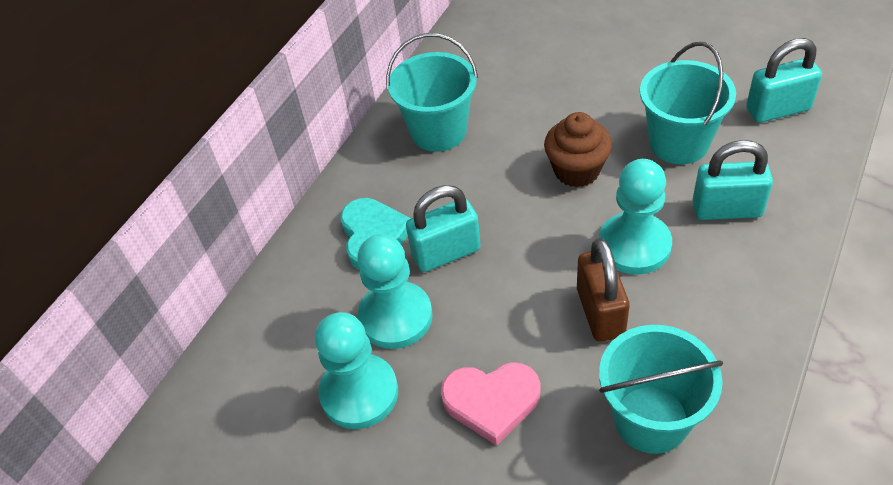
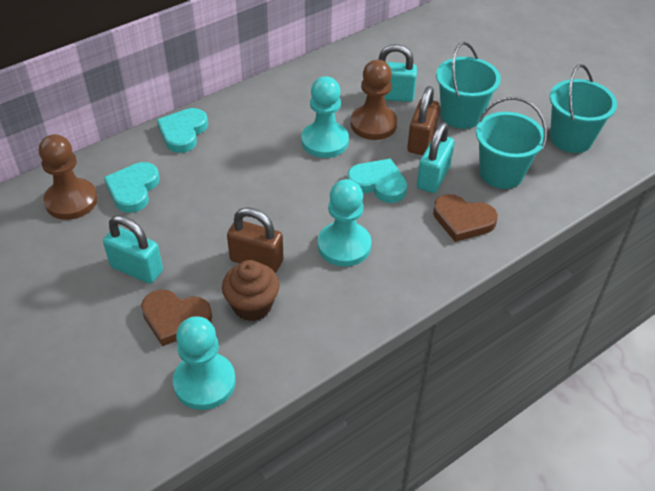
brown heart: none = 0 -> [141,290,212,346] [433,194,498,242] = 2
brown padlock: [577,238,630,342] = 1 -> [227,207,284,273] [407,86,440,155] = 2
brown pawn: none = 0 -> [39,134,98,220] [351,60,397,140] = 2
pink heart: [441,362,541,446] = 1 -> none = 0
turquoise heart: [340,198,411,270] = 1 -> [104,162,160,213] [157,108,208,153] [347,159,407,203] = 3

